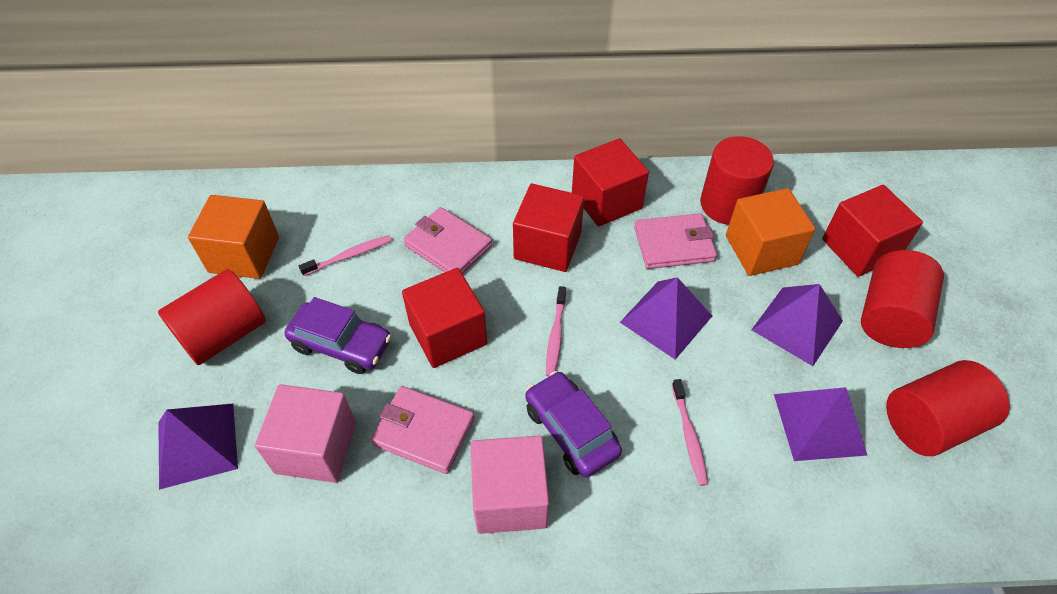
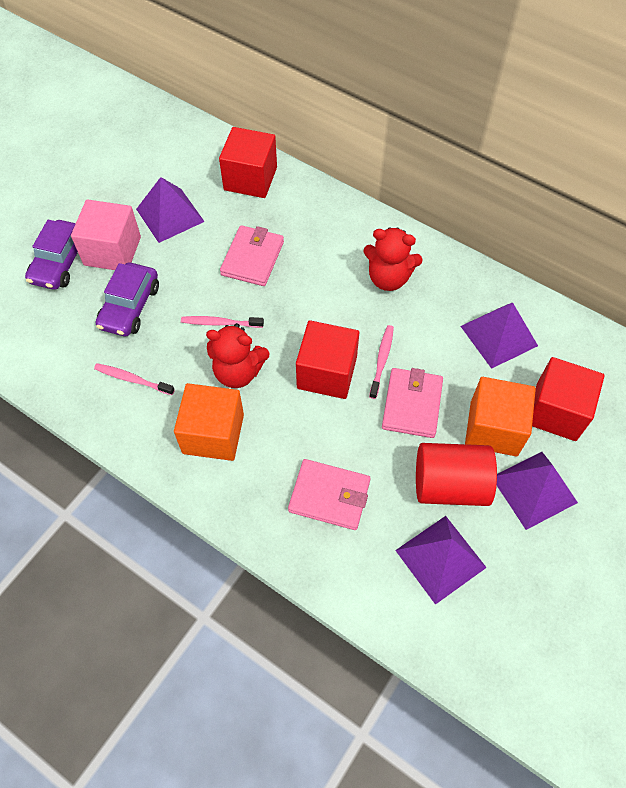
pink cube: [255,384,356,483] [471,436,549,534] = 2 -> [71,199,141,270] = 1
red cube: [402,268,487,368] [513,184,584,272] [572,138,649,226] [822,185,923,277] = 4 -> [219,127,277,198] [296,320,359,399] [532,357,605,441] = 3
red cylinder: [158,269,266,365] [700,136,774,225] [861,250,944,348] [886,360,1010,456] = 4 -> [416,443,497,506] = 1
red teddy bear: none = 0 -> [206,323,269,388] [363,227,423,291] = 2

